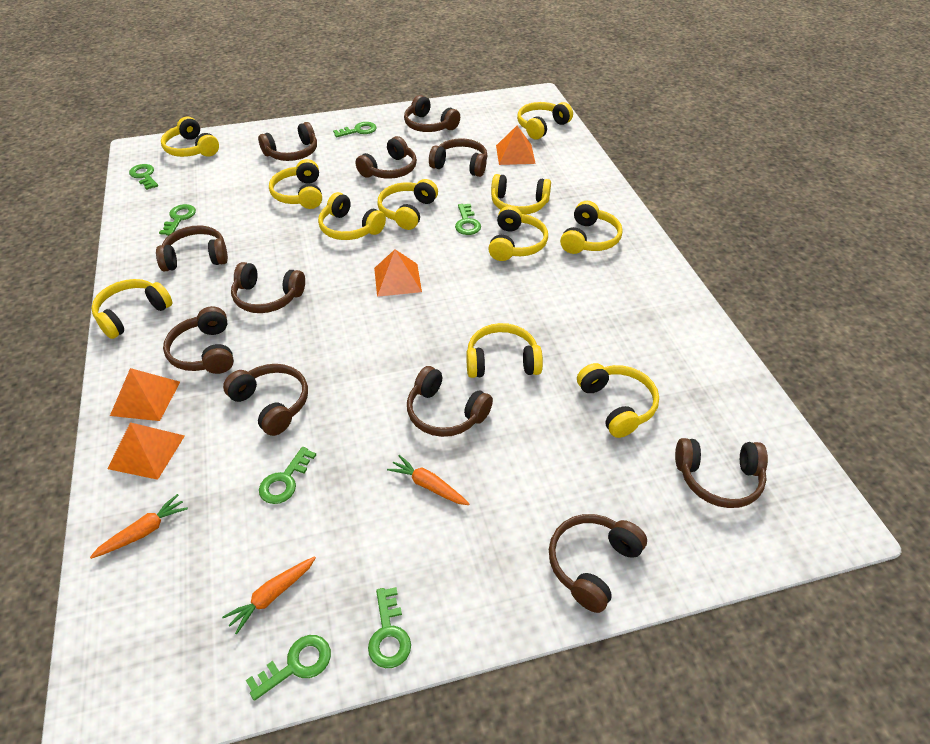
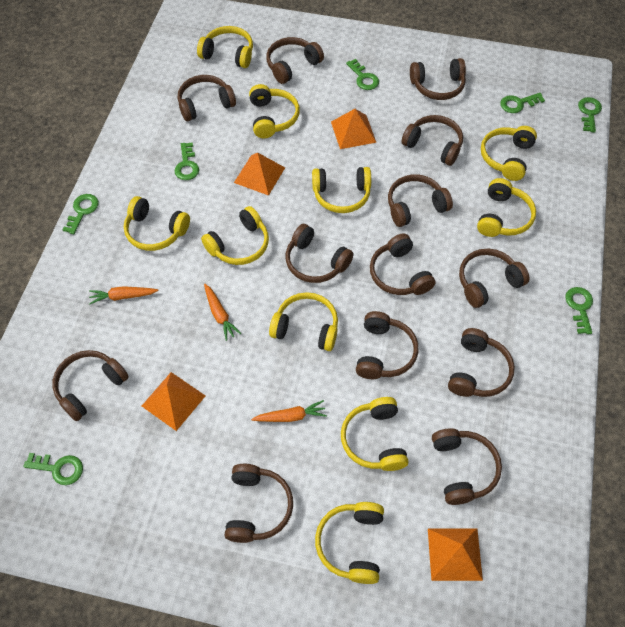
brown headphones: [156,225,228,272] [163,306,234,374] [223,364,308,436] [231,262,305,313] [258,122,317,161] [355,136,417,179] [404,95,460,132] [407,366,493,437] [429,138,487,177] [549,514,647,613] [675,438,768,508] = 11 -> [52,350,129,421] [178,75,236,121] [224,464,293,543] [266,37,324,84] [286,224,354,283] [356,311,418,379] [370,233,436,295] [388,174,453,227] [402,115,463,166] [410,58,466,100] [432,428,502,505] [448,328,515,397] [459,249,530,308] = 13
yellow headphones: [91,279,172,339] [161,117,219,157] [269,159,322,209] [318,192,386,240] [377,179,438,230] [466,323,543,378] [488,206,548,261] [491,174,551,215] [517,102,573,140] [560,201,623,254] [577,363,659,438] = 11 -> [124,196,190,251] [197,26,253,68] [201,206,269,265] [249,84,300,138] [269,292,338,351] [312,167,371,213] [315,502,384,584] [341,397,408,471] [477,178,536,237] [481,126,537,181] = 10

